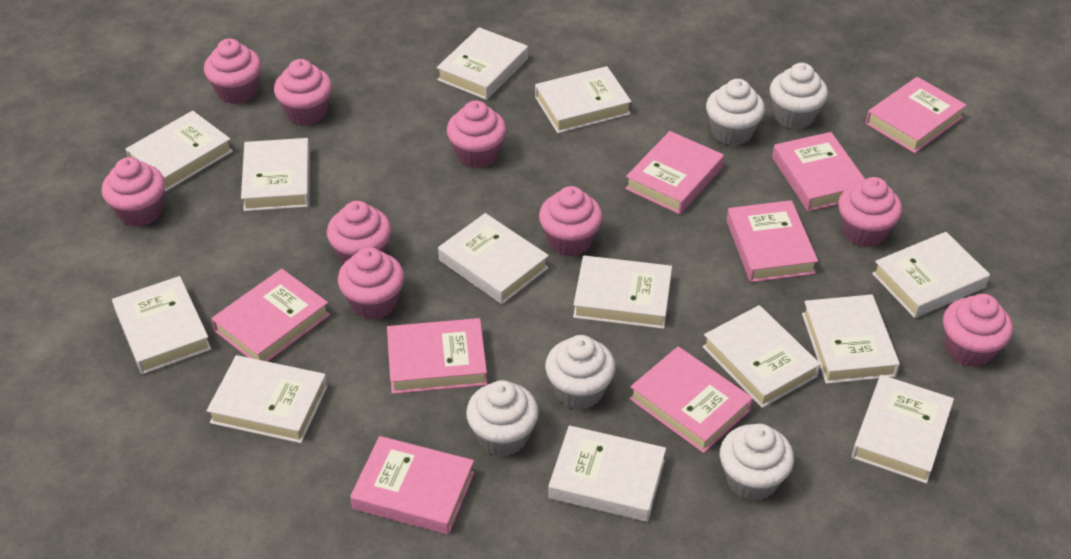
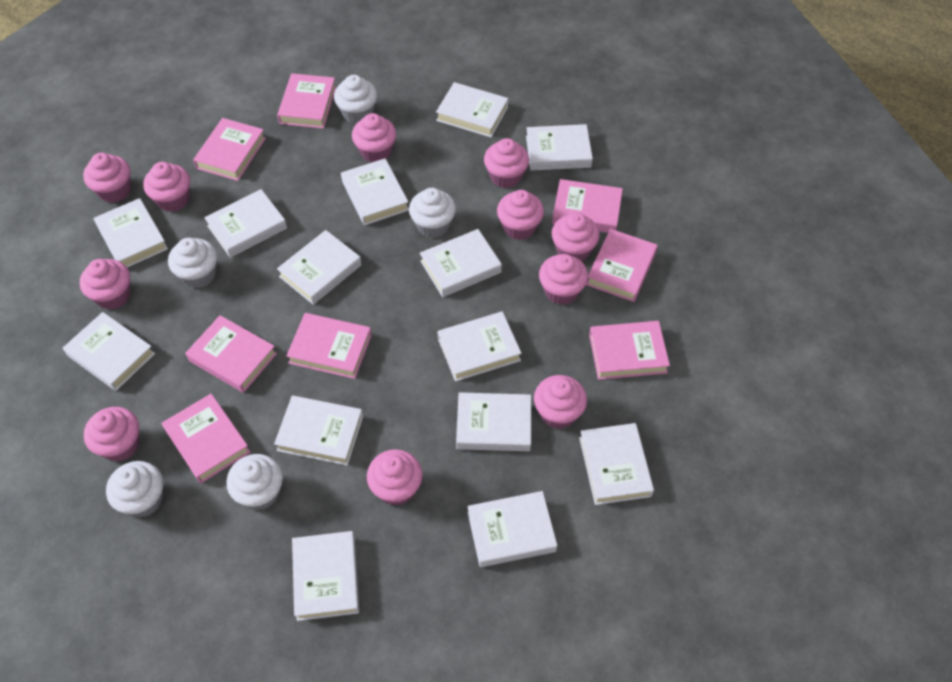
pink cupcake: [102,157,165,227] [204,38,262,104] [274,59,332,125] [327,201,391,264] [338,247,404,320] [447,100,507,168] [539,186,603,257] [838,177,902,247] [943,294,1013,367] = 9 -> [80,259,131,310] [83,153,131,203] [84,407,140,462] [143,162,190,212] [352,113,396,163] [367,449,423,506] [484,138,529,188] [497,190,544,240] [534,375,587,429] [539,254,588,305] [552,213,600,261] = 11
white book: [112,276,211,374] [126,111,233,191] [206,355,328,443] [241,138,310,211] [437,27,528,100] [438,213,549,304] [535,66,632,133] [548,426,666,522] [573,255,672,329] [702,305,821,408] [802,294,900,384] [852,375,954,484] [872,232,990,318] = 13 -> [63,312,155,391] [94,198,168,268] [204,189,287,258] [274,396,363,465] [277,230,362,305] [292,531,359,621] [341,158,409,226] [420,229,502,297] [436,82,508,137] [437,311,522,382] [456,392,531,451] [467,491,557,567] [526,124,593,171] [579,423,654,505] = 14

